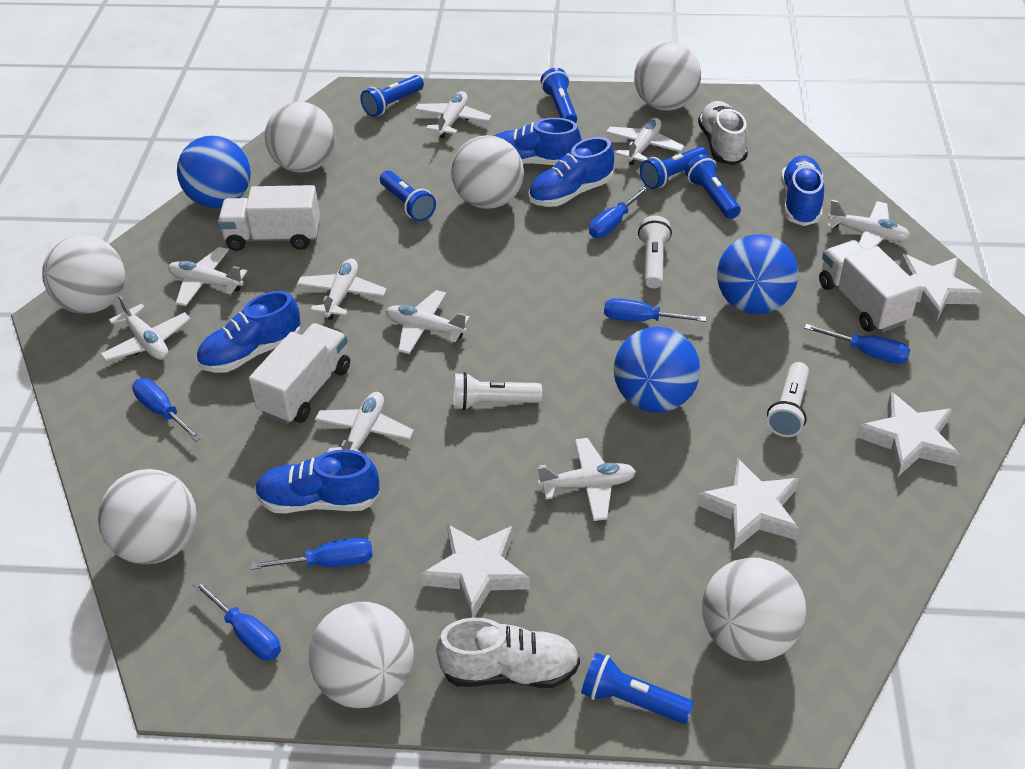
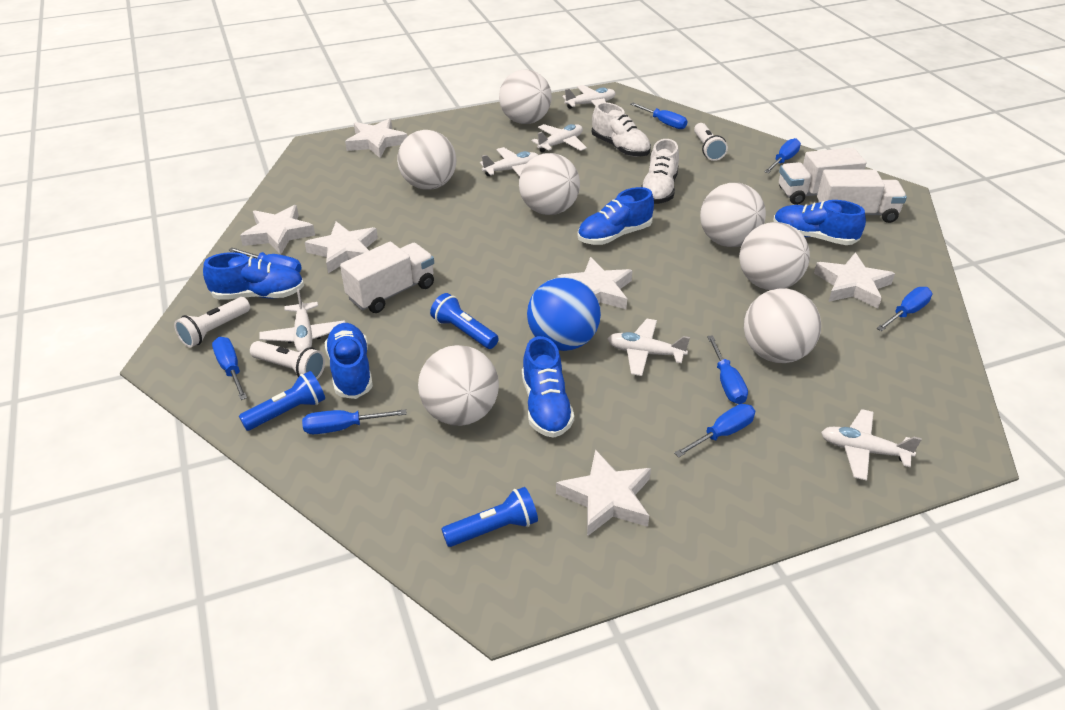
blue ball: [177,135,251,208] [614,327,700,413] [717,234,798,314] = 3 -> [527,277,601,351] = 1
blue flashlight: [360,75,424,117] [380,171,436,221] [541,68,577,123] [581,652,694,724] [640,147,708,189] [685,154,741,219] = 6 -> [239,371,325,431] [430,293,499,349] [442,487,538,547] = 3
blue screwdriver: [132,378,202,441] [193,580,281,660] [251,538,373,570] [589,186,650,238] [604,298,707,322] [804,324,910,364] = 6 -> [212,337,247,400] [228,247,302,273] [302,409,407,434] [630,103,687,129] [674,404,755,457] [707,335,748,404] [764,138,801,173] [876,287,932,331] = 8
white plane: [100,295,190,361] [168,247,248,306] [297,259,387,320] [315,392,414,454] [386,290,470,354] [415,91,491,139] [538,438,636,521] [606,118,684,165] [827,200,910,250] = 9 -> [259,289,345,352] [480,147,538,177] [532,124,587,153] [562,85,616,109] [608,319,690,376] [821,409,922,481] = 6
white star: [420,524,530,618] [697,458,799,550] [856,392,960,477] [900,254,982,323] = 4 -> [240,205,315,255] [305,221,378,273] [345,118,408,158] [556,450,651,536] [557,257,633,309] [814,253,895,309] = 6

